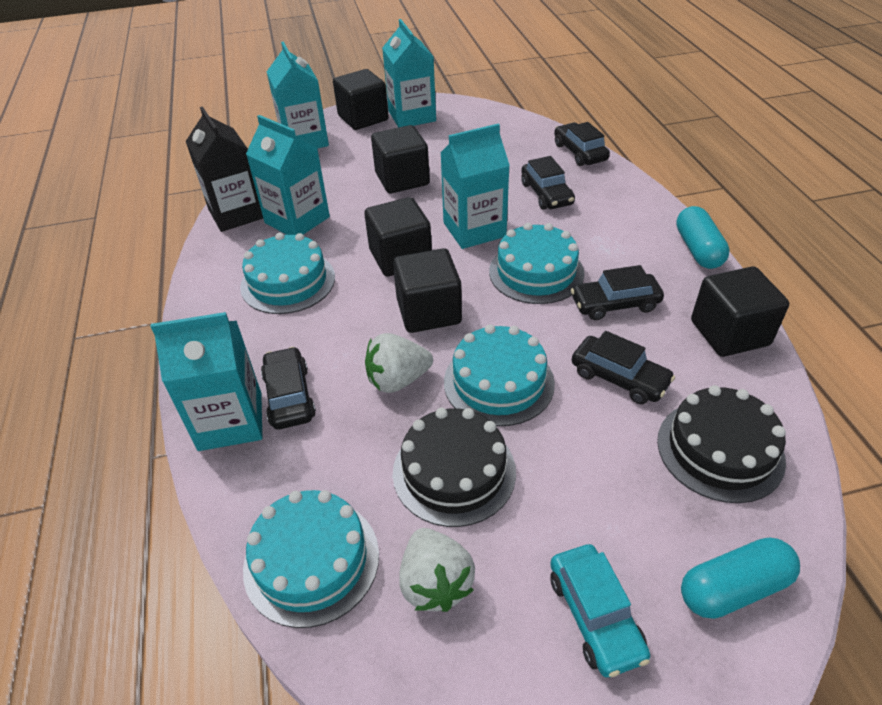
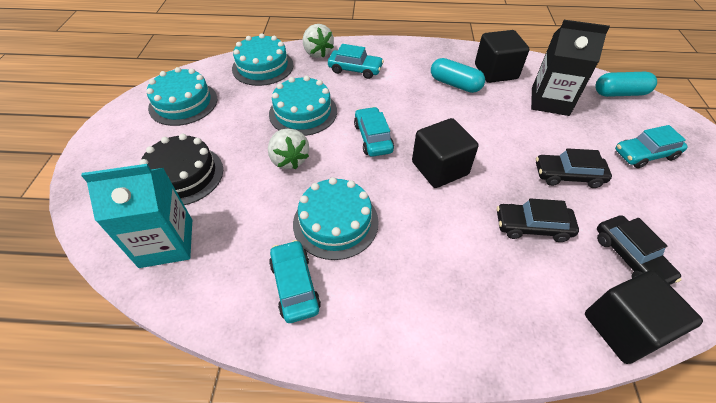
black cake: [393,408,516,527] [657,385,786,503] = 2 -> [139,134,223,205] = 1
black car: [261,347,316,429] [521,156,575,210] [554,122,610,166] [571,265,664,320] [572,331,675,404] = 5 -> [497,198,579,242] [536,148,612,188] [597,215,682,285] = 3
black cube: [333,69,389,130] [364,197,432,277] [371,125,430,193] [393,248,462,333] [691,266,789,357] = 5 -> [412,118,478,188] [475,30,529,83] [585,270,703,364] = 3
turquoise car: [550,544,650,677] = 1 -> [269,240,321,323] [328,44,384,79] [354,107,394,157] [615,125,688,169] = 4
turquoise carton: [150,312,262,451] [246,115,330,235] [267,42,329,149] [382,19,436,128] [440,123,510,249] = 5 -> [81,164,192,268] = 1

